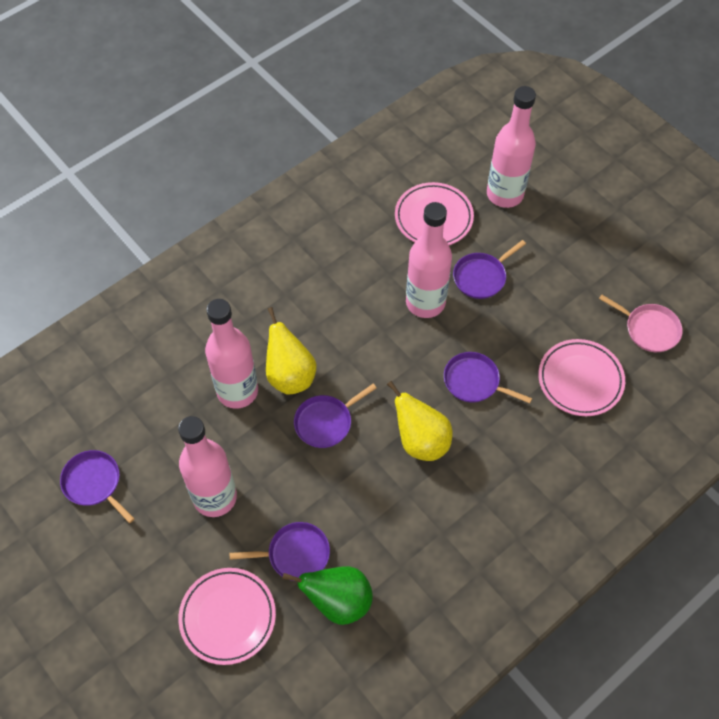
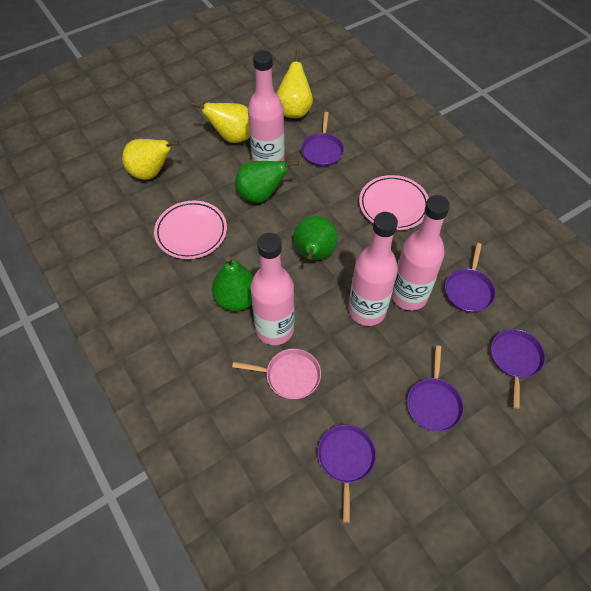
green pear: [282,566,373,625] = 1 -> [212,256,254,311] [235,161,299,203] [293,216,338,260] = 3
pink plate: [178,568,276,665] [395,182,474,245] [538,339,625,416] = 3 -> [154,201,227,259] [359,175,429,231] = 2
yellow pear: [266,307,316,395] [387,381,452,461] = 2 -> [122,139,179,180] [191,102,250,143] [276,50,313,118] = 3

